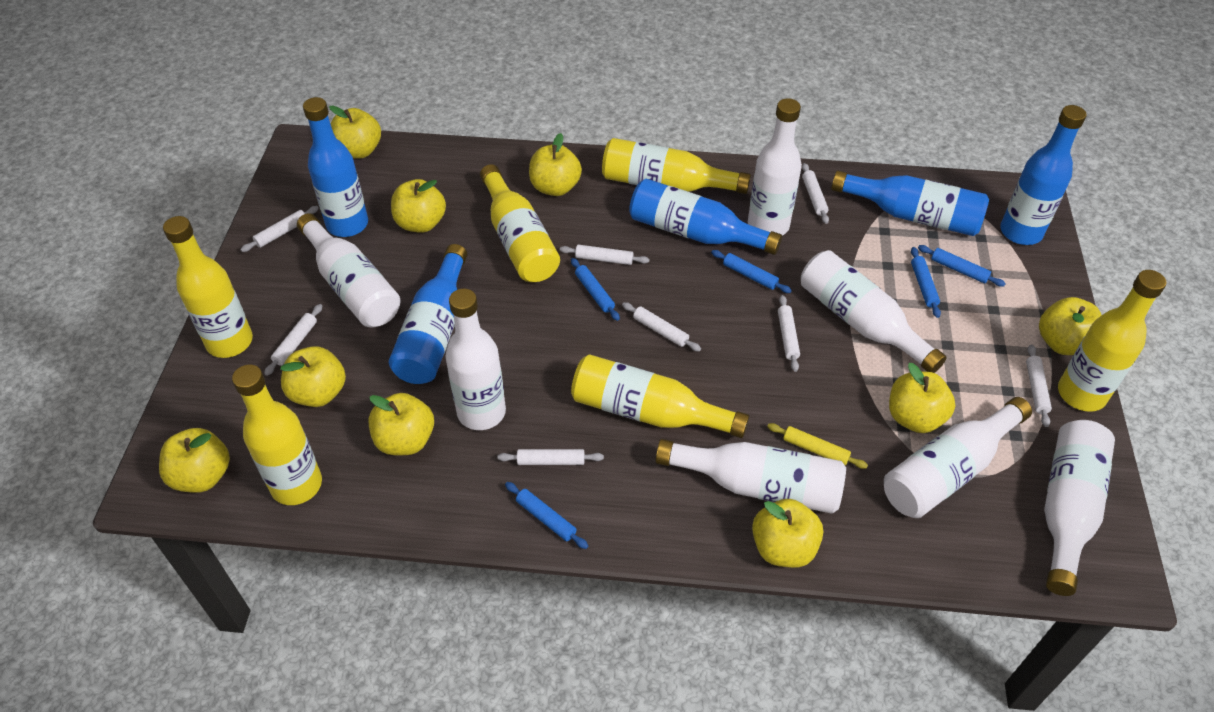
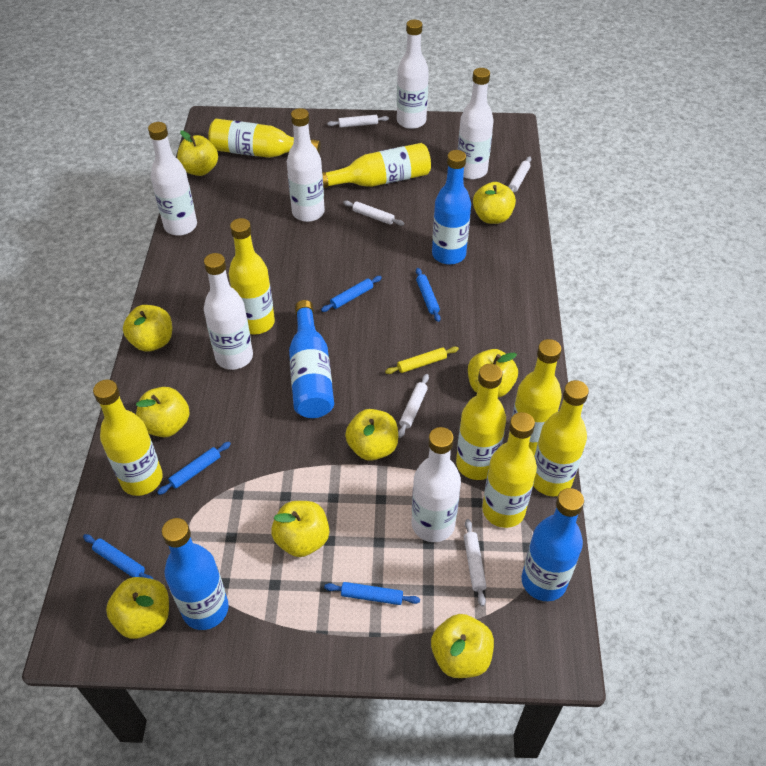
blue bottle: [303,97,368,237] [389,244,467,384] [629,179,782,255] [831,170,989,236] [1000,105,1086,245] = 5 -> [161,518,229,630] [289,300,334,418] [432,150,471,265] [522,488,584,601] = 4
white bottle: [297,213,400,327] [446,289,506,430] [656,439,846,514] [748,98,802,236] [801,250,947,373] [884,397,1032,518] [1044,420,1115,596] = 7 -> [148,122,197,236] [204,253,253,370] [287,108,325,222] [397,20,429,129] [412,427,461,542] [458,68,494,179] = 6
white rolling pin: [240,206,319,252] [264,304,322,376] [498,449,604,465] [560,245,649,265] [622,302,701,352] [778,295,800,372] [802,163,829,224] [1026,344,1052,427] = 8 -> [327,115,389,128] [343,201,404,226] [398,374,429,438] [464,519,487,606] [508,156,531,192] = 5
yellow bottle: [163,216,253,358] [232,365,322,505] [480,164,560,282] [571,354,749,438] [602,138,751,194] [1058,270,1167,412] = 6 -> [93,380,163,496] [208,119,321,158] [229,218,275,334] [322,143,431,188] [456,364,506,480] [482,412,537,528] [509,339,562,456] [533,380,589,497] = 8

